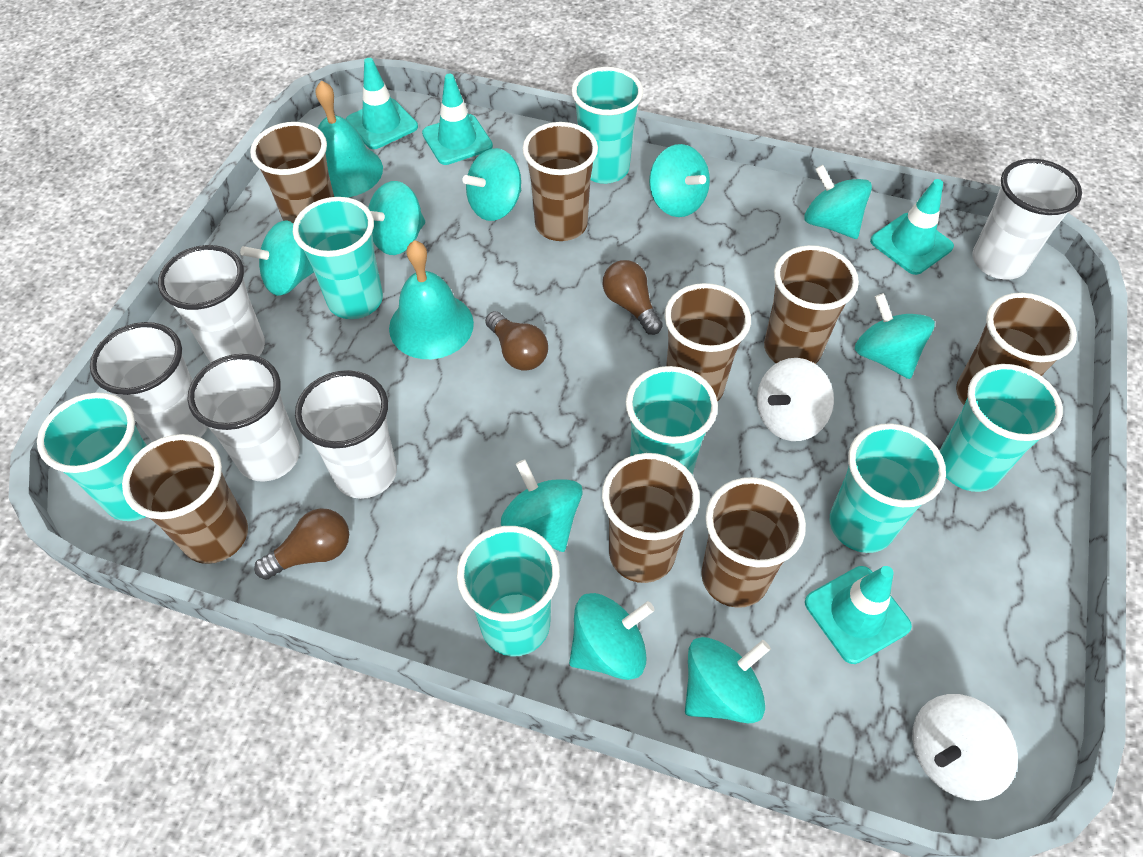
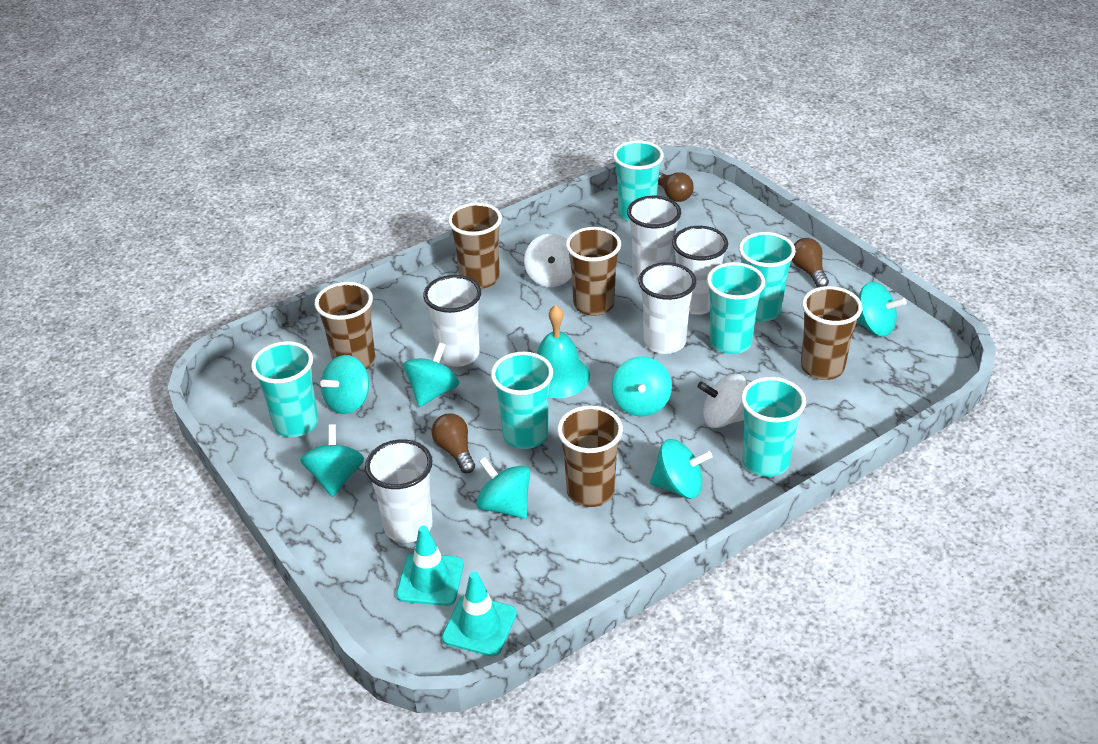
brown cup: [122,434,248,564] [250,122,334,224] [522,122,598,241] [602,453,700,583] [664,283,751,402] [701,477,806,608] [764,245,859,364] [956,293,1077,405] = 8 -> [314,282,375,369] [448,203,502,289] [557,406,623,507] [566,227,621,316] [801,286,863,380] = 5
turquoise bell: [315,80,383,197] [389,240,474,359] = 2 -> [537,305,590,398] = 1
turquoise cup: [37,392,147,521] [293,197,383,319] [457,526,560,656] [571,67,643,184] [626,366,718,474] [830,423,946,553] [940,364,1063,492] = 7 -> [251,341,318,437] [491,352,553,449] [613,140,664,222] [707,262,765,354] [739,232,796,322] [741,377,806,477] = 6
turquoise spinning top: [240,220,314,296] [368,181,425,255] [462,148,521,221] [501,459,583,552] [569,593,655,680] [649,144,710,217] [685,637,771,723] [805,165,872,239] [855,293,935,379] = 9 -> [300,424,364,497] [320,355,369,414] [403,342,459,407] [476,457,530,519] [611,356,672,417] [650,439,712,499] [857,282,907,337] = 7
turquoise traffic cone: [346,58,418,149] [422,74,493,165] [805,566,912,664] [870,179,954,275] = 4 -> [396,526,464,606] [442,571,517,657] = 2

